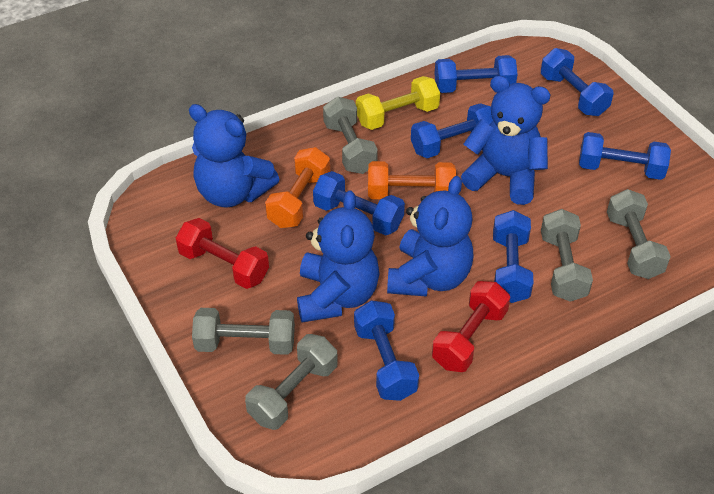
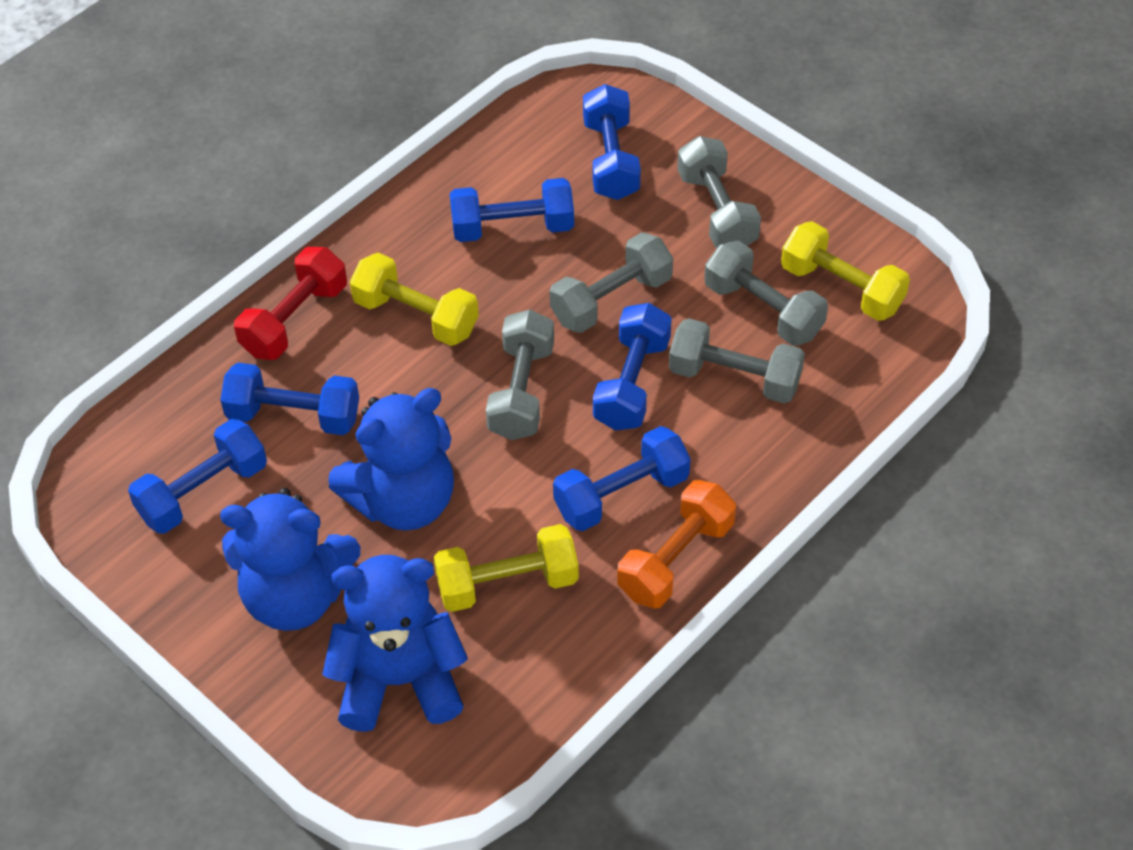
blue dumbbell: [313,171,405,235] [354,300,419,401] [411,103,493,158] [434,55,518,93] [493,210,534,303] [541,48,613,116] [579,132,671,180] = 7 -> [128,419,267,534] [220,363,359,435] [450,178,574,242] [553,426,691,531] [583,84,641,200] [593,303,672,431] = 6
blue teddy bear: [189,104,280,208] [297,190,380,323] [387,176,474,297] [461,75,551,205] = 4 -> [220,488,360,631] [322,555,468,732] [328,388,454,531] = 3
orange dumbbell: [265,147,330,228] [368,161,456,199] = 2 -> [617,480,736,609] = 1
red dumbbell: [176,218,269,289] [432,281,510,372] = 2 -> [234,247,347,360] = 1
yellow dumbbell: [356,76,440,130] = 1 -> [350,253,479,346] [434,524,579,612] [781,221,910,321] = 3

